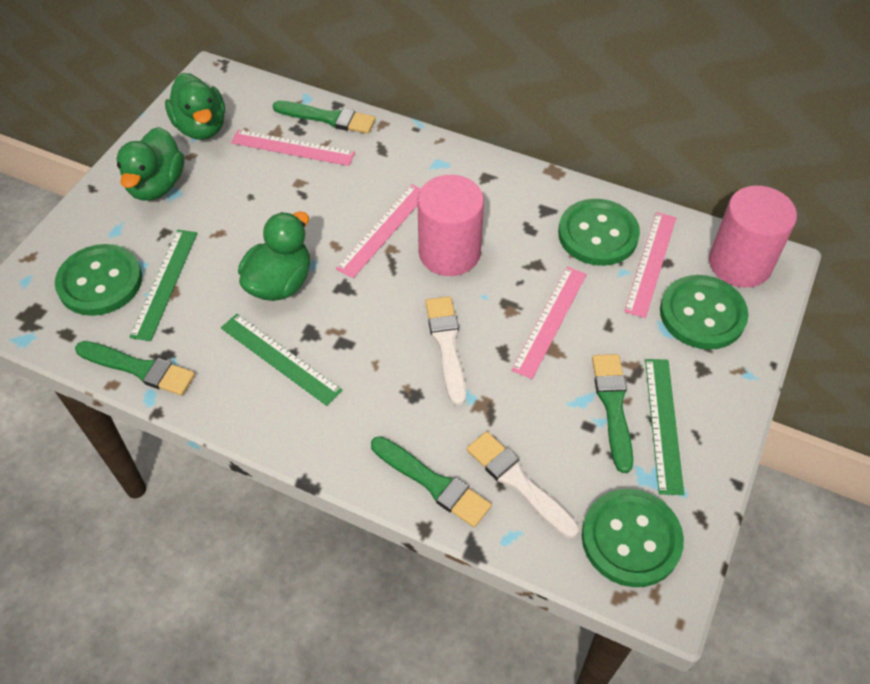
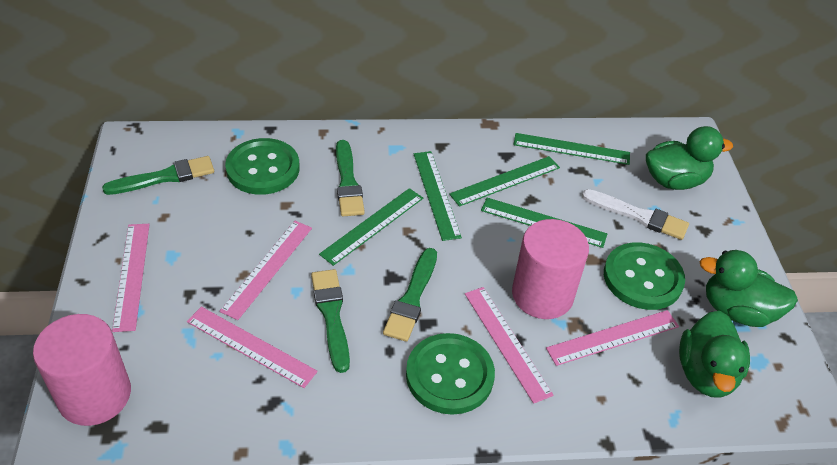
green button: [55,244,142,316] [558,199,640,266] [582,489,684,587] [660,275,748,350] = 4 -> [225,138,300,195] [406,333,495,415] [604,242,685,310] = 3
green ruler: [129,230,197,341] [221,314,343,406] [645,359,684,495] = 3 -> [319,188,423,266] [414,151,462,241] [449,156,560,207] [481,198,607,248] [513,133,630,165] = 5
pink ruler: [231,130,355,166] [336,184,421,278] [511,267,587,379] [624,212,676,318] = 4 -> [112,224,150,332] [187,307,318,388] [219,221,312,320] [465,287,553,404] [546,310,679,366] = 5
white brush: [426,296,466,406] [467,431,579,538] = 2 -> [582,189,689,240] = 1

